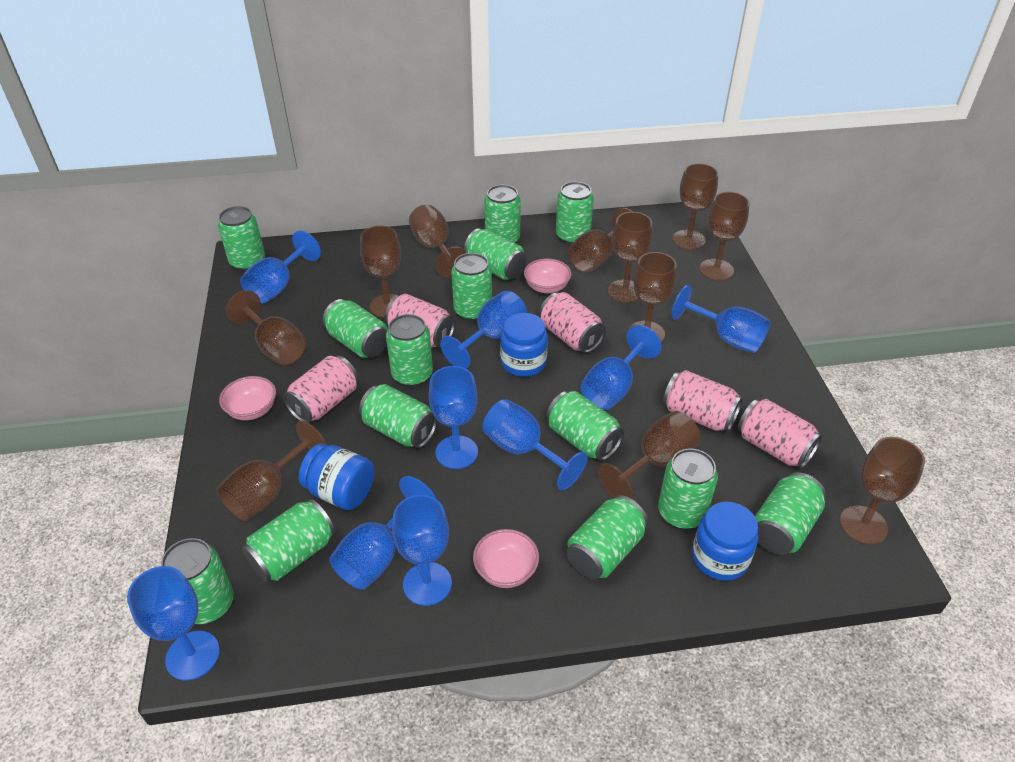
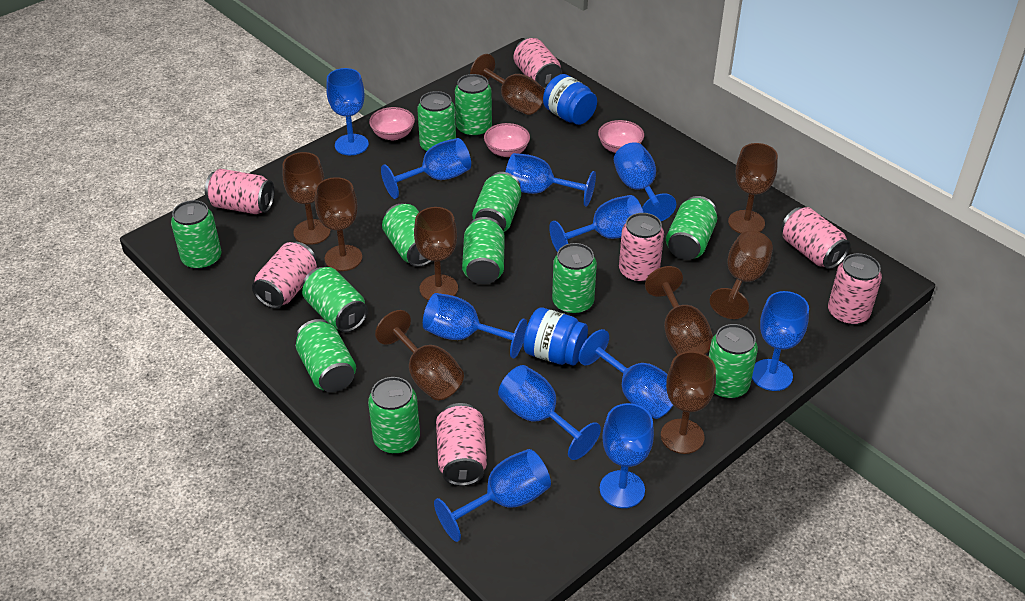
blue goblet: [127,566,220,681] [240,231,321,304] [330,476,436,590] [392,495,452,606] [429,366,478,469] [440,291,527,369] [482,399,588,490] [581,325,662,410] [672,285,770,353] = 9 -> [326,68,369,155] [381,138,471,199] [423,293,527,358] [434,449,551,542] [498,365,601,460] [505,153,596,206] [549,195,643,252] [579,329,673,419] [600,403,654,508] [614,143,676,221] [752,291,809,391] = 11
blue jar: [299,444,374,510] [500,313,548,377] [692,502,758,581] = 3 -> [523,308,588,365] [543,74,597,125] = 2
brown goblet: [217,421,327,521] [226,290,306,365] [360,226,401,318] [409,205,466,276] [568,208,633,273] [598,411,701,499] [608,212,652,303] [628,252,677,342] [673,163,718,250] [699,192,750,281] [840,437,925,545] = 11 -> [283,152,331,245] [315,177,362,271] [375,310,464,400] [414,207,458,301] [470,54,545,115] [645,266,713,355] [661,351,716,454] [710,231,773,319] [728,143,778,234] = 9
green can: [161,538,234,624] [218,206,265,271] [242,499,335,582] [323,299,388,358] [359,384,437,448] [386,314,433,387] [451,253,492,321] [464,228,526,280] [484,185,521,243] [547,391,624,461] [556,182,594,244] [566,495,648,580] [658,449,718,529] [755,472,826,555] = 14 -> [171,200,221,270] [295,319,356,392] [302,267,368,332] [368,377,420,454] [382,203,432,267] [417,91,456,152] [455,74,492,138] [462,217,505,284] [472,172,521,232] [552,243,597,315] [666,196,717,260] [709,324,758,399] = 12
pink can: [283,356,358,423] [385,294,455,348] [539,292,606,353] [663,370,743,432] [738,399,823,468] = 5 -> [205,169,274,214] [252,242,317,309] [436,403,487,486] [514,38,562,90] [619,213,664,283] [781,207,851,269] [828,253,882,326] = 7

